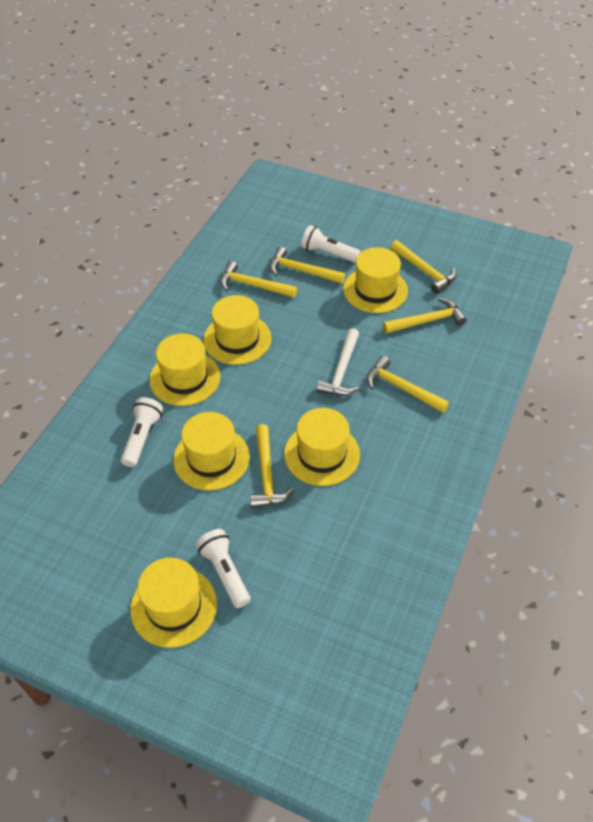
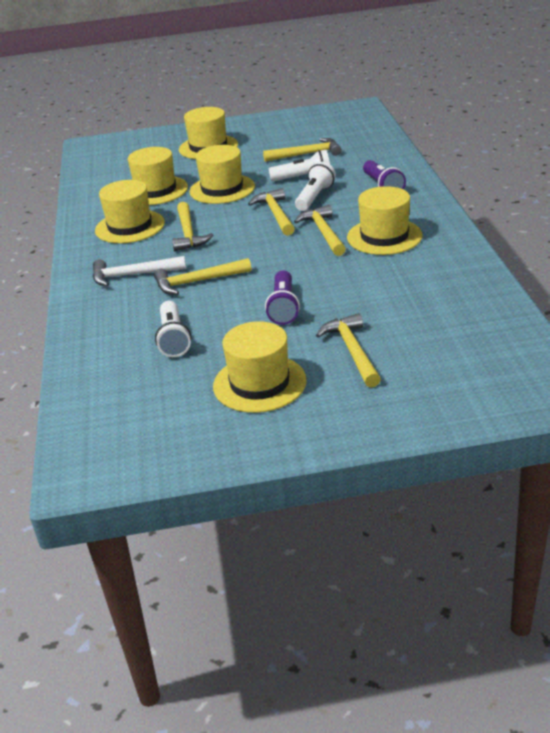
purple flashlight: none = 0 -> [265,270,300,325] [363,160,406,189] = 2

